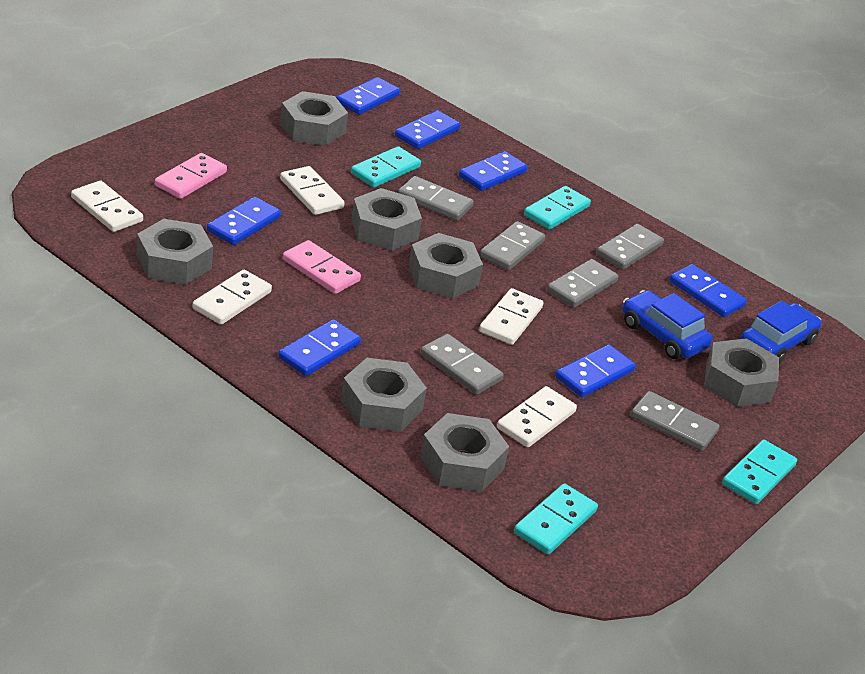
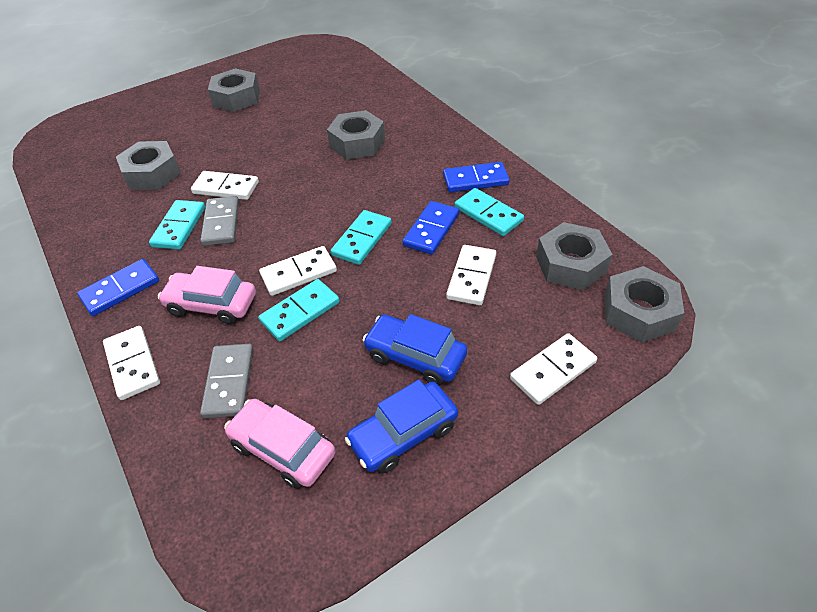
blue domino: [207,197,281,245] [278,319,361,376] [336,77,400,115] [395,110,461,149] [459,151,528,191] [555,345,636,397] [669,264,747,317] = 7 -> [77,259,159,316] [403,201,459,255] [443,162,510,192] = 3
grey domino: [398,176,474,221] [421,334,504,395] [480,221,545,270] [547,259,619,308] [596,224,664,270] [631,391,719,451] = 6 -> [200,196,239,246] [200,344,253,418] = 2
grey nut: [137,219,213,285] [280,91,348,146] [341,358,427,432] [351,188,422,251] [409,233,483,299] [420,413,509,492] [704,338,779,407] = 7 -> [116,141,181,190] [208,68,260,112] [327,110,385,160] [536,222,613,290] [604,266,684,343] = 5
pink car: none = 0 -> [158,266,256,324] [224,399,335,489] = 2
pink domino: [155,153,227,199] [283,240,361,294] = 2 -> none = 0

